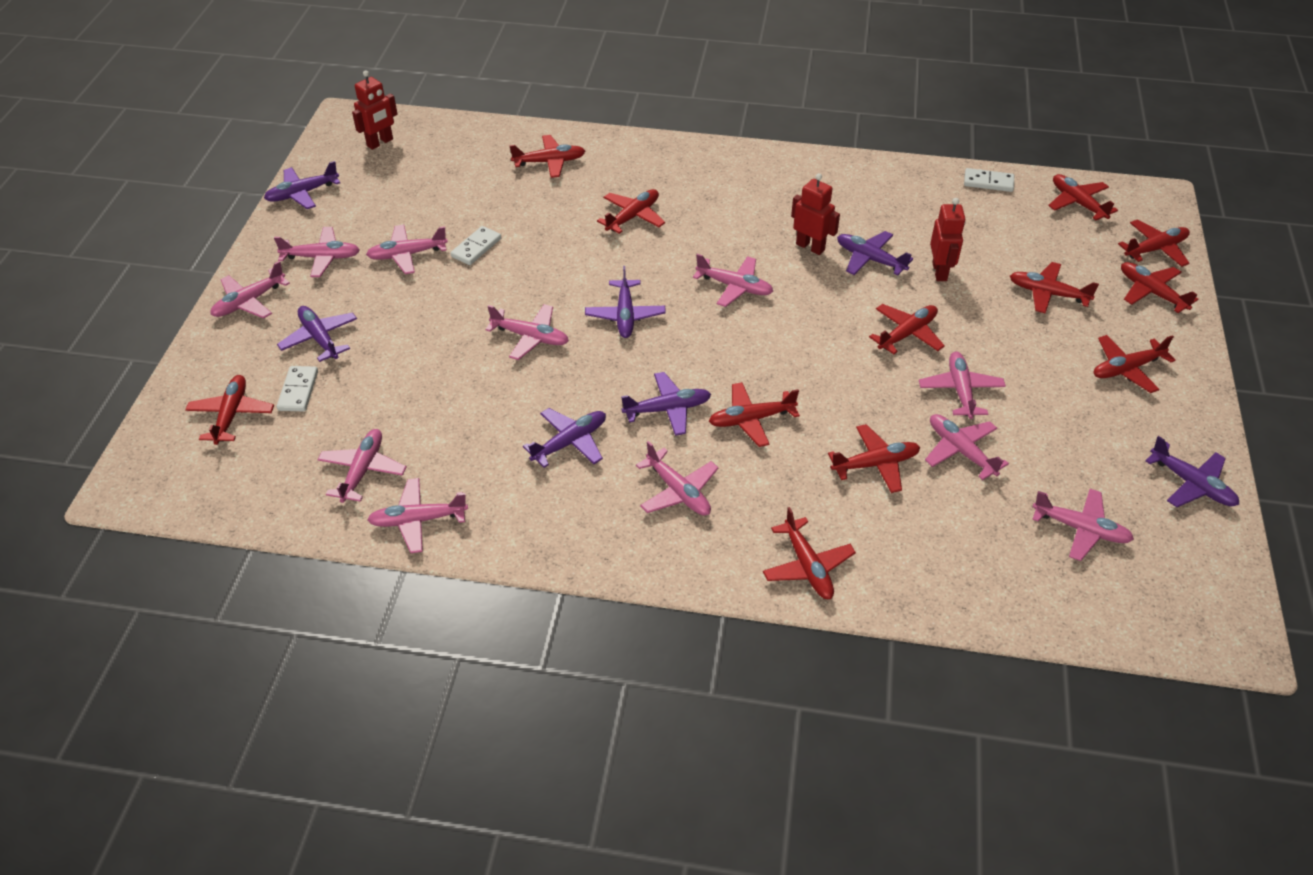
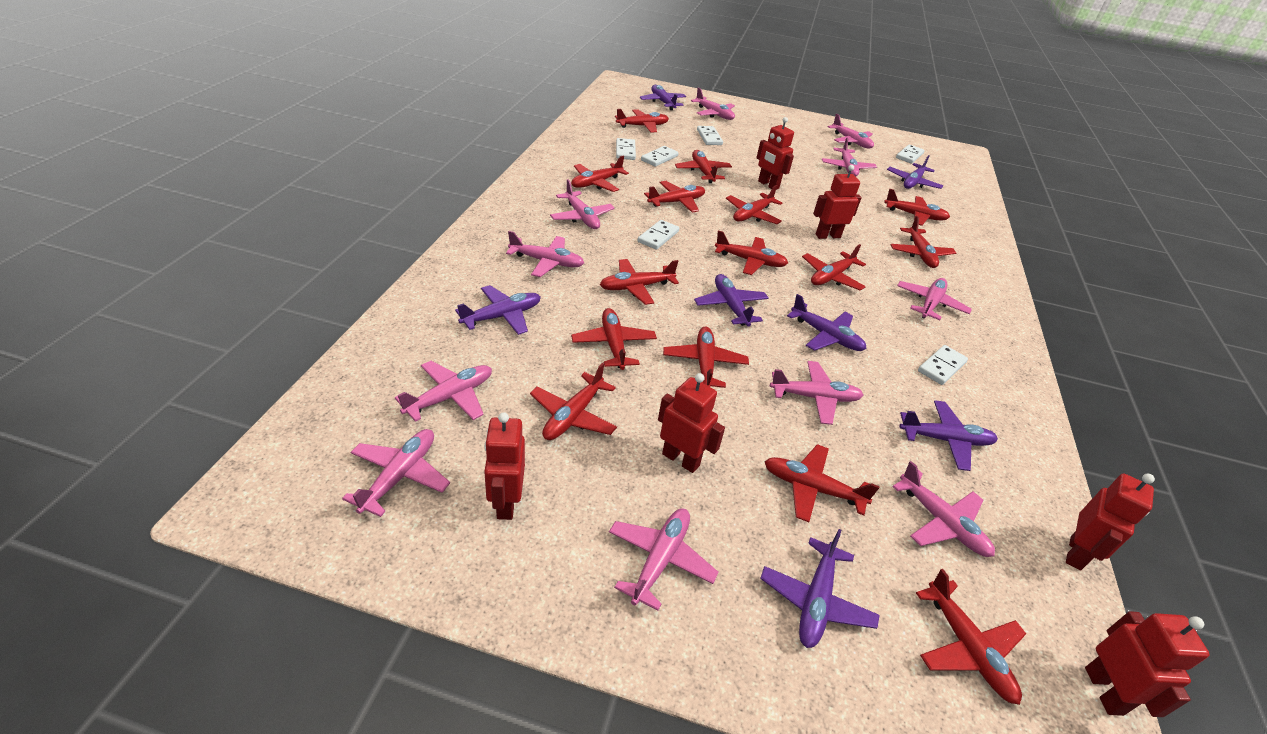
red plane: [185,375,274,445] [509,135,585,178] [597,189,665,234] [709,382,800,447] [763,507,856,599] [828,424,920,493] [869,304,945,354] [1010,262,1099,314] [1048,174,1118,220] [1094,335,1176,393] [1118,219,1190,267] [1121,262,1198,313] = 12 -> [530,363,617,440] [571,155,629,192] [571,308,657,370] [600,259,679,305] [615,109,669,133] [644,181,705,212] [663,327,749,388] [675,150,732,183] [715,230,788,275] [726,185,782,224] [764,444,880,522] [802,244,866,291] [884,189,950,226] [890,216,956,268] [916,569,1026,705] = 15
red robot: [352,70,397,150] [791,173,840,255] [930,198,966,281] = 3 -> [484,412,525,520] [658,373,725,473] [756,117,794,190] [813,165,862,239] [1066,473,1155,570] [1085,611,1210,717] = 6
white domino: [277,366,318,411] [450,226,501,265] [964,168,1014,192] = 3 -> [616,138,636,160] [638,220,679,250] [641,146,678,167] [697,126,723,145] [896,144,924,164] [918,345,968,385] = 6

